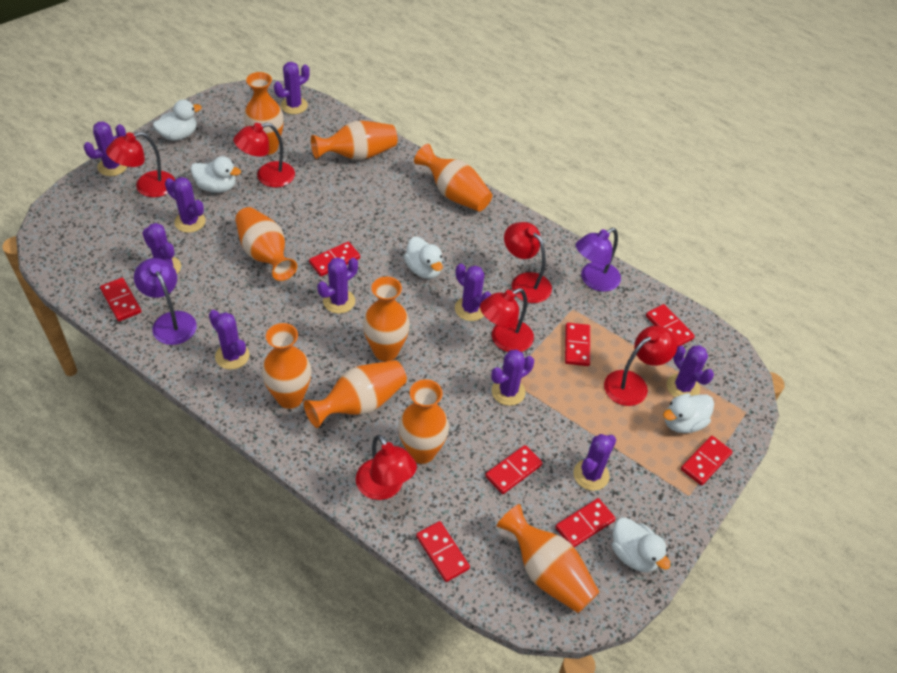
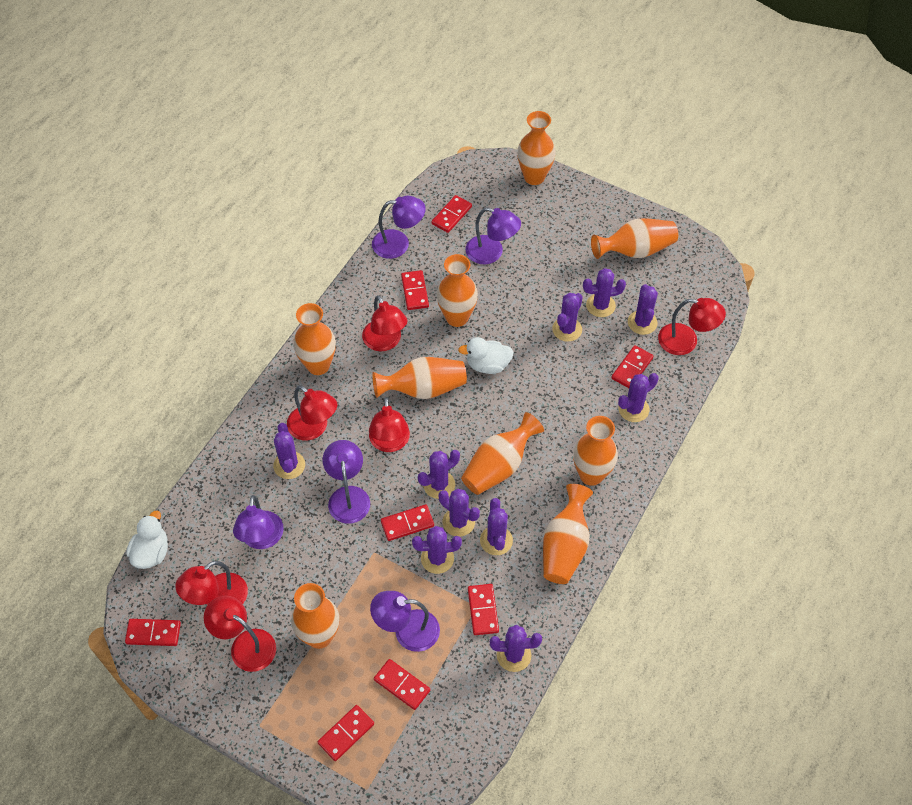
purple lamp: [134,258,197,345] [576,228,621,292] = 2 -> [233,495,284,549] [323,440,370,524] [370,591,440,652] [372,196,425,259] [466,207,521,264] = 5
white duck: [153,99,202,141] [191,156,241,193] [404,237,443,279] [612,517,671,572] [663,393,714,433] = 5 -> [126,511,168,569] [458,337,514,374] = 2

